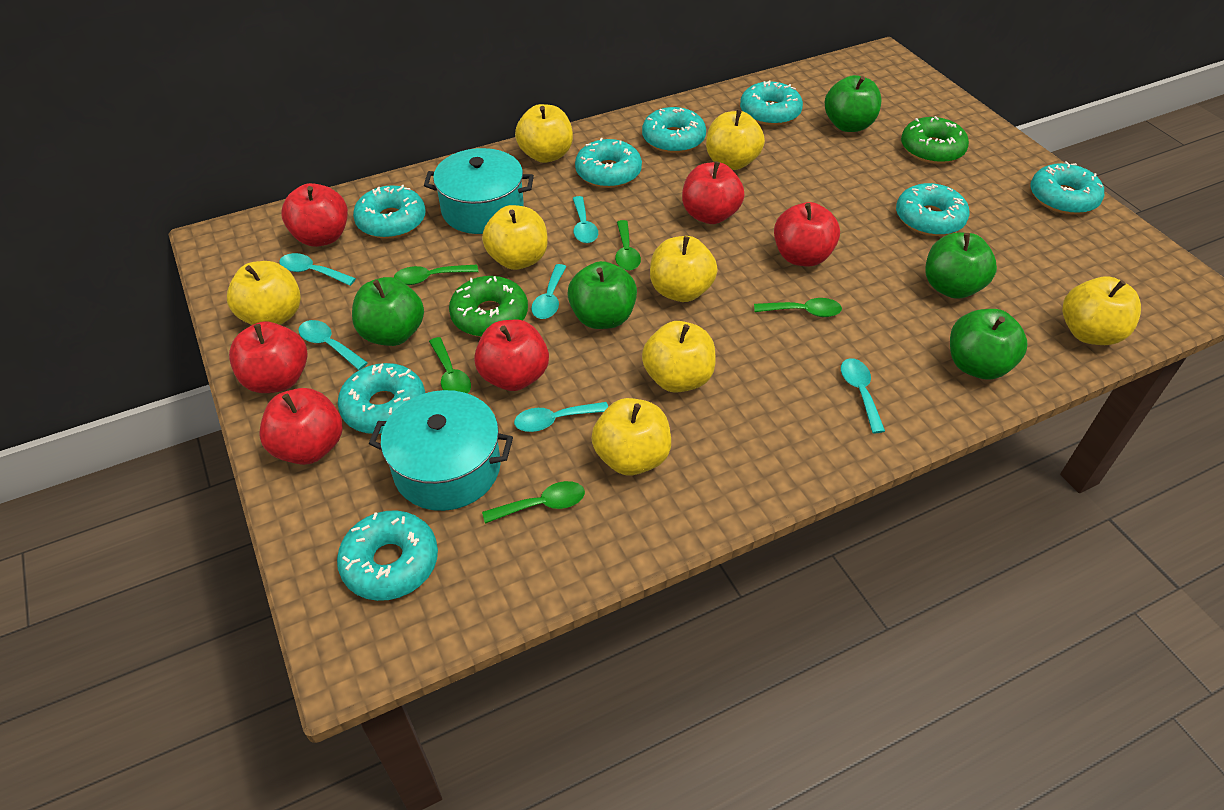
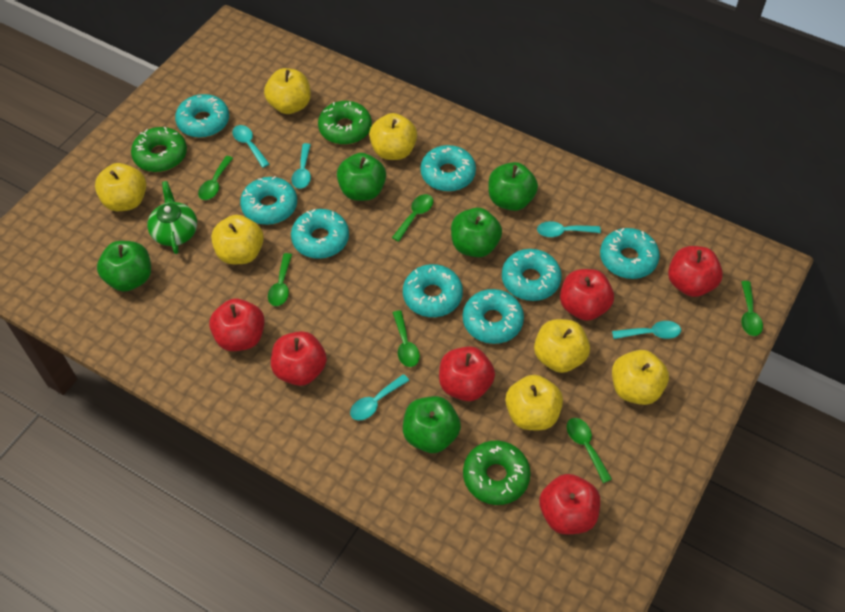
green donut: [449,276,528,337] [901,116,969,164] = 2 -> [131,127,187,172] [318,101,372,145] [463,441,531,505] = 3
green spoon: [394,264,478,285] [429,337,471,394] [482,481,585,524] [615,220,641,271] [754,298,842,317] = 5 -> [198,156,233,200] [268,253,292,306] [392,194,433,242] [393,310,420,367] [567,418,612,483] [741,281,763,336] = 6
green teapot: none = 0 -> [147,181,197,254] = 1
turquoise pot: [369,390,513,511] [424,148,534,234] = 2 -> none = 0
turquoise spoon: [279,253,356,286] [298,320,368,370] [514,402,608,432] [531,264,566,319] [573,196,598,243] [841,358,885,433] = 6 -> [232,125,269,168] [292,143,311,189] [350,374,409,421] [537,221,601,237] [612,321,681,339] = 5
yellow apple: [227,261,301,325] [482,205,548,270] [515,104,573,163] [591,398,671,476] [642,321,716,393] [650,236,718,302] [706,109,765,170] [1063,277,1141,345] = 8 -> [95,163,147,211] [211,215,264,264] [264,68,311,114] [369,113,417,160] [505,375,563,430] [534,319,590,373] [612,350,669,405] = 7

